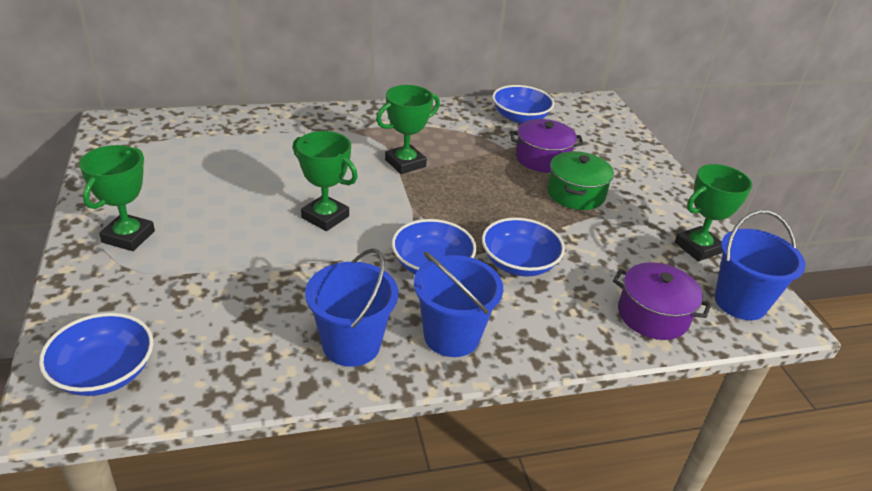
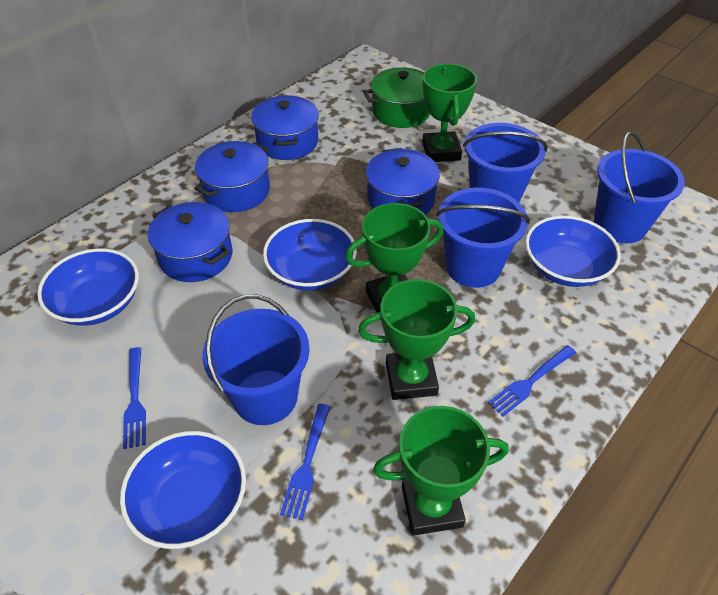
blue bucket: [305,248,398,367] [414,251,503,357] [714,210,805,320] = 3 -> [202,294,310,425] [436,188,530,288] [463,123,548,202] [594,131,685,243] = 4
blue fork: none = 0 -> [123,347,146,449] [280,404,330,520] [488,345,576,417] = 3
blue pot: none = 0 -> [148,202,232,282] [194,141,270,212] [251,95,319,160] [366,148,440,215] = 4
purple pot: [510,119,584,173] [613,262,711,340] = 2 -> none = 0

